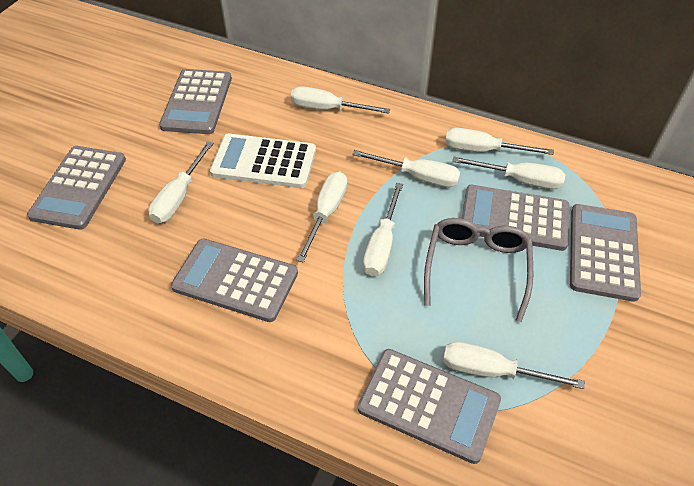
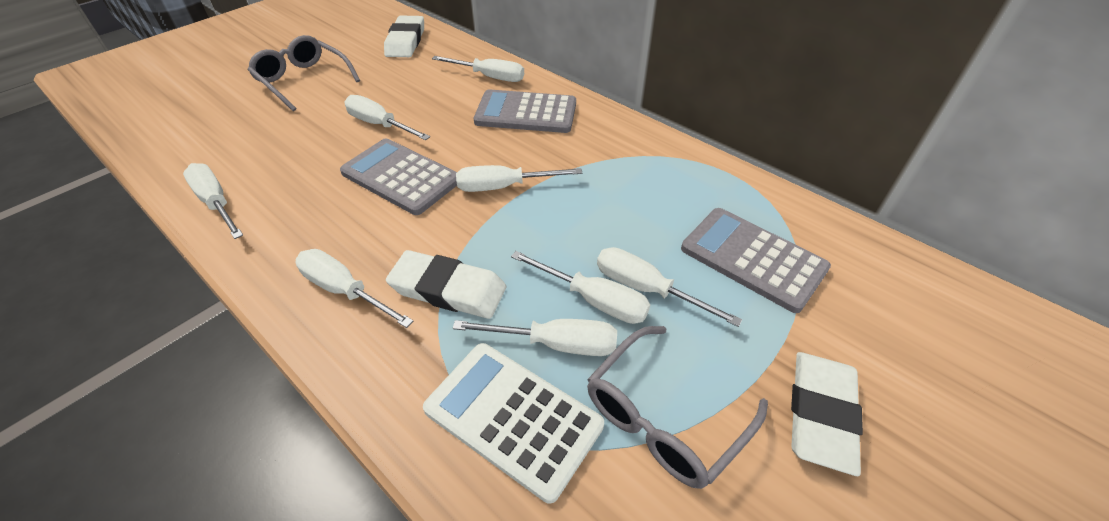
grey calculator: [27,146,126,230] [159,69,232,134] [171,239,298,322] [358,349,501,464] [462,185,570,251] [570,204,641,302] = 6 -> [340,138,457,215] [474,89,576,133] [681,208,831,313] = 3
grey glasses: [424,218,533,322] = 1 -> [248,35,360,111] [587,326,768,489] = 2
white eraser: none = 0 -> [384,15,424,57] [386,250,506,319] [791,352,863,476] = 3

